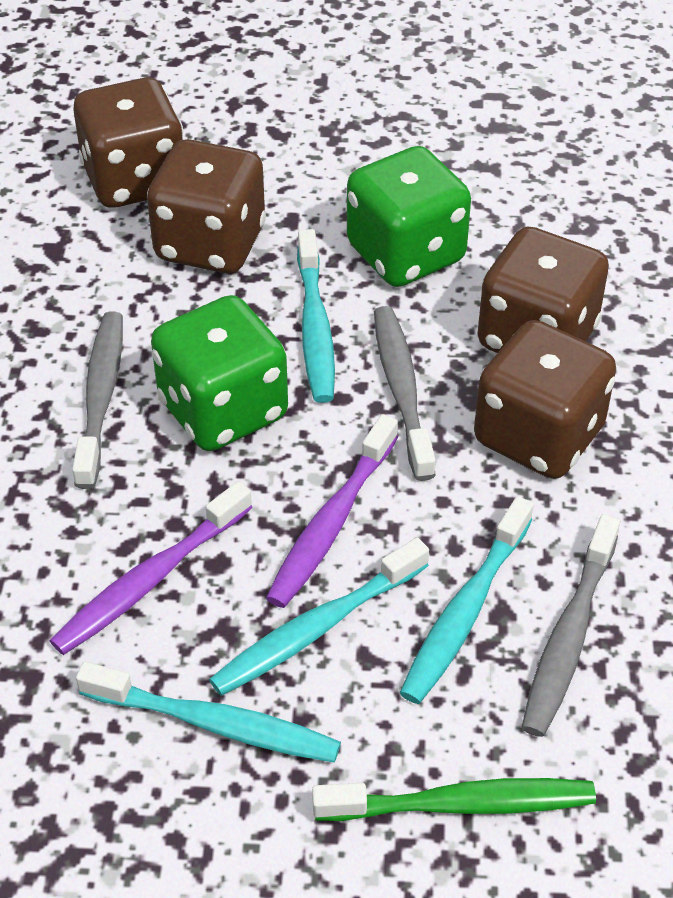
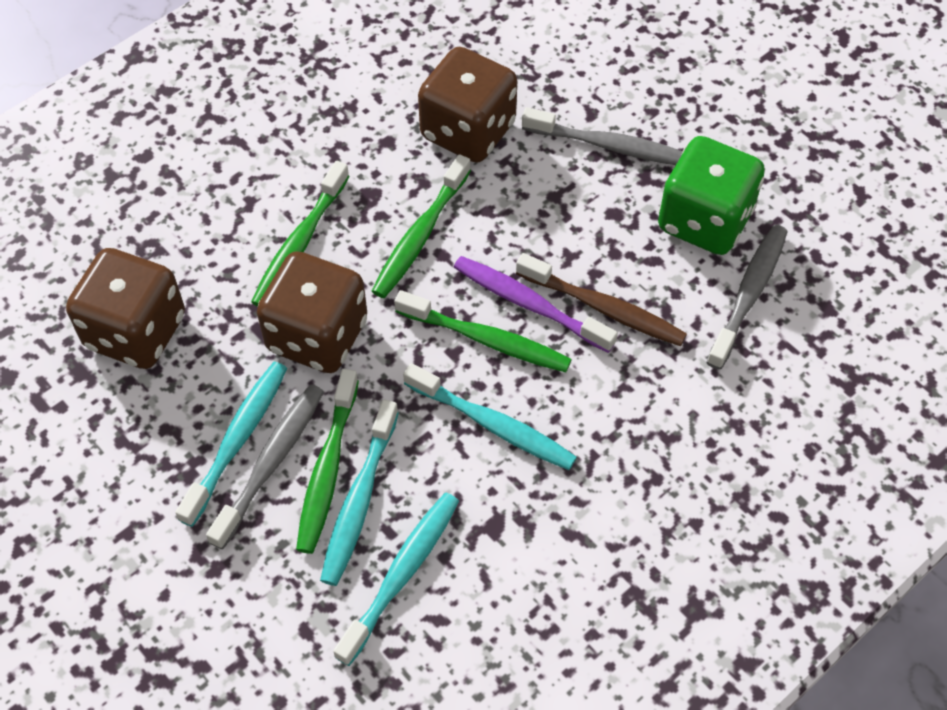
brown dice: [73,78,183,208] [147,139,266,273] [474,320,616,479] [478,227,609,353] = 4 -> [66,248,185,369] [257,251,367,373] [418,47,517,163] = 3
brown toothbrush: none = 0 -> [516,253,687,346] = 1
green dice: [151,295,288,451] [347,146,471,287] = 2 -> [658,136,765,255] = 1
green toothbrush: [312,778,596,821] = 1 -> [251,161,350,307] [296,369,359,554] [372,154,471,298] [394,290,572,372] = 4
purple toothbrush: [50,481,253,655] [266,414,398,608] = 2 -> [454,256,618,353] = 1

